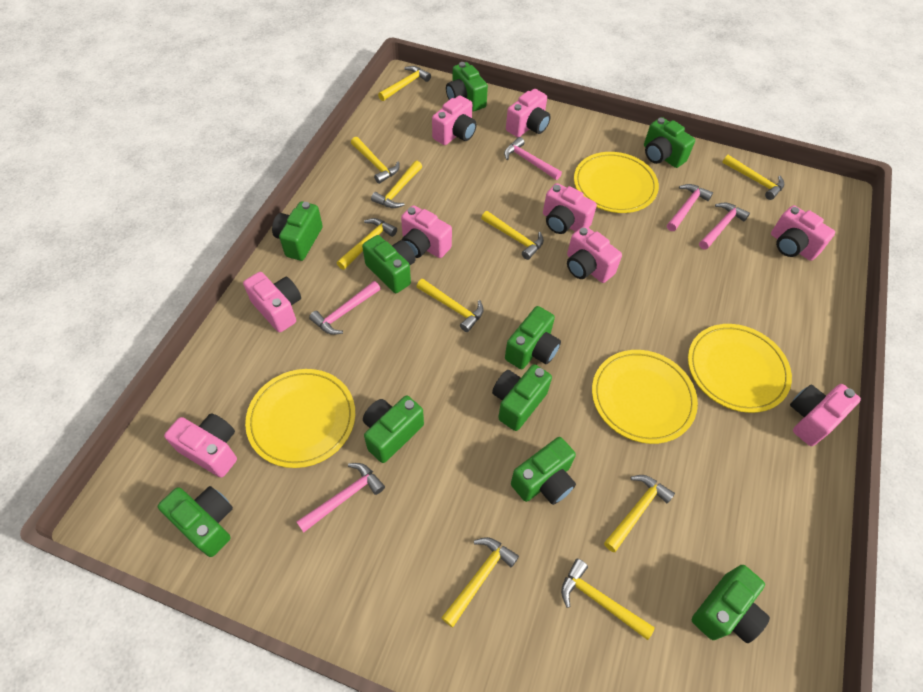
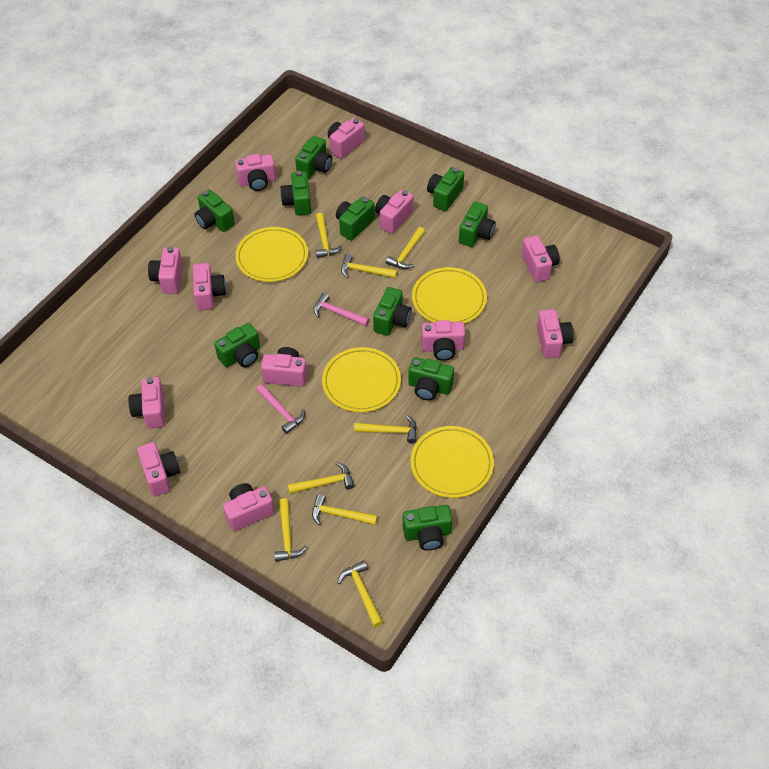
pink camera: [164,413,237,478] [243,272,301,332] [401,205,452,258] [432,95,477,145] [506,89,551,137] [543,183,597,234] [567,226,622,283] [771,205,835,261] [790,384,861,446] = 9 -> [128,377,165,429] [137,442,180,496] [148,247,183,294] [193,263,226,310] [223,483,275,531] [235,154,276,191] [261,347,308,387] [328,118,365,159] [375,189,414,234] [421,320,465,361] [522,235,560,282] [537,309,574,358] = 12
pink hammer: [296,463,385,533] [309,281,381,335] [504,137,562,180] [667,184,713,231] [699,203,750,250] = 5 -> [256,384,305,434] [314,293,370,326] = 2
yellow hammer: [337,218,397,270] [351,137,400,184] [371,161,422,208] [378,66,431,101] [416,279,484,332] [441,537,519,627] [481,211,544,260] [561,559,655,640] [604,475,675,552] [722,155,784,200] = 10 -> [274,498,307,562] [288,462,355,494] [312,494,378,525] [316,213,342,258] [338,560,383,627] [341,254,397,278] [354,415,417,443] [386,227,425,269] = 8

